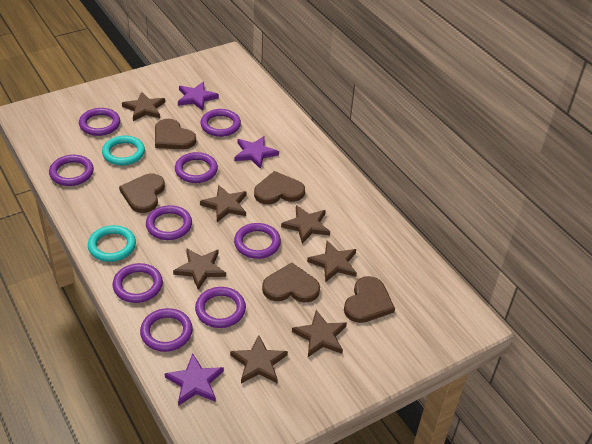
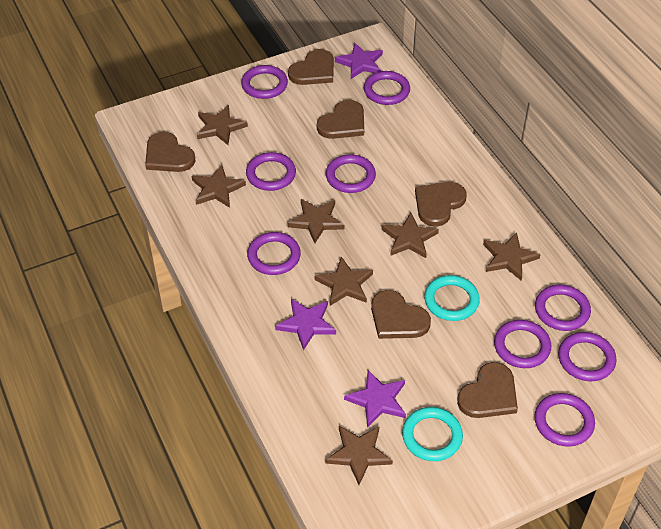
brown heart: [119,174,165,213] [155,119,196,149] [254,171,305,204] [262,263,320,303] [344,276,395,323] = 5 -> [145,132,196,172] [288,49,334,85] [317,100,364,139] [371,290,431,339] [415,182,467,227] [457,362,518,418] = 6

